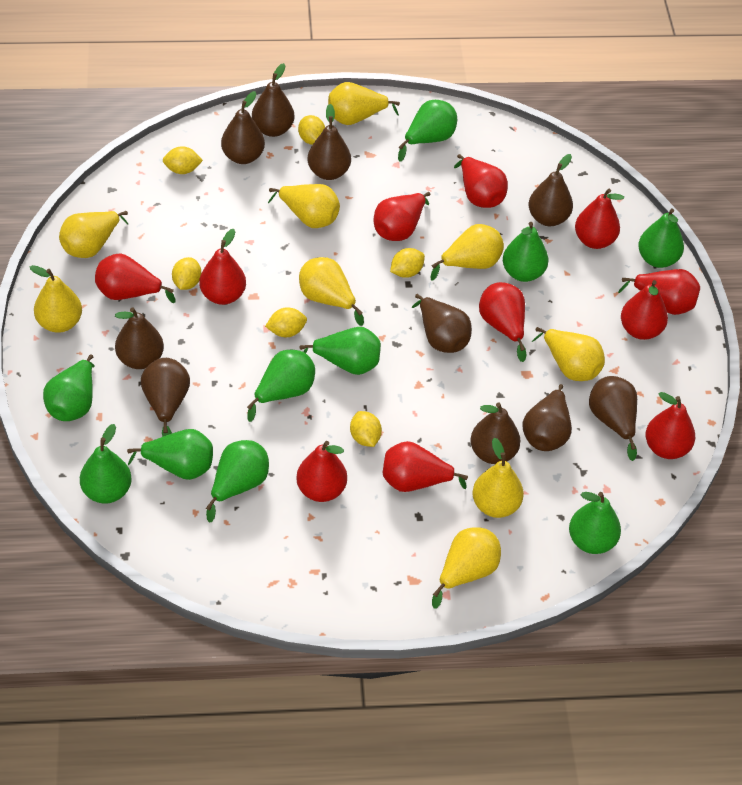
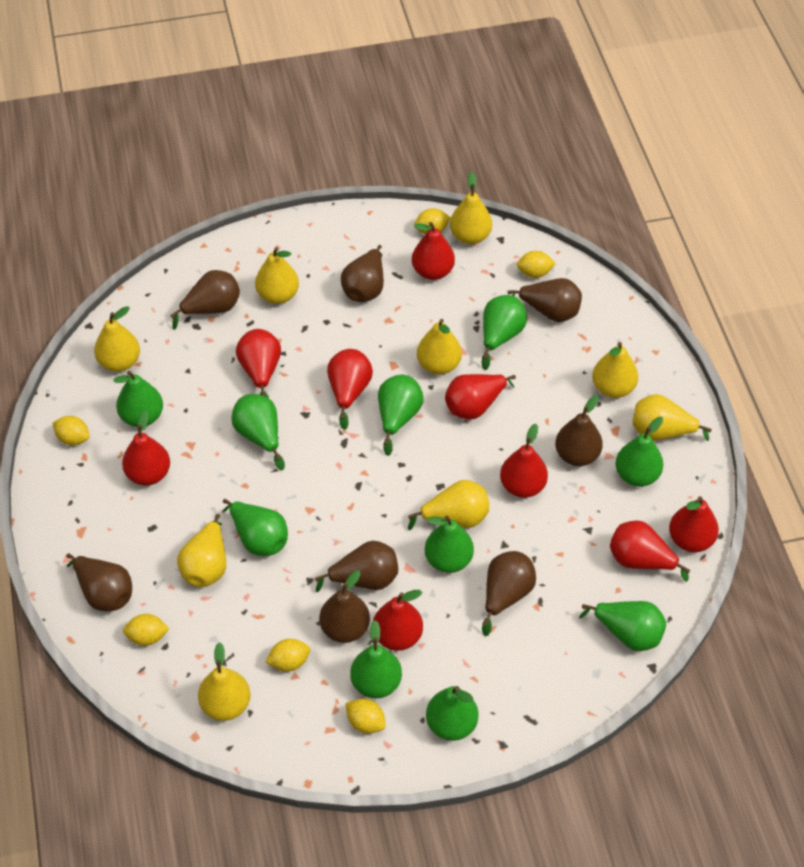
brown pear: [115,307,164,369] [141,358,190,437] [221,91,265,164] [252,63,295,137] [308,104,351,180] [412,294,472,353] [470,403,520,464] [522,384,572,451] [529,154,573,226] [589,376,637,461] = 10 -> [66,553,132,611] [170,270,240,330] [315,541,398,592] [319,570,370,643] [341,245,384,302] [482,551,536,636] [507,278,582,322] [555,395,603,466] = 8
red pear: [95,254,175,303] [199,229,246,305] [296,441,347,502] [374,192,430,241] [383,441,468,492] [454,154,508,208] [479,282,526,362] [575,189,624,249] [618,269,700,315] [621,280,668,340] [645,392,695,459] = 11 -> [122,410,170,486] [236,329,281,398] [327,349,373,430] [373,590,423,651] [412,222,455,280] [445,374,516,419] [500,424,548,498] [610,520,690,582] [669,496,719,552] = 9

